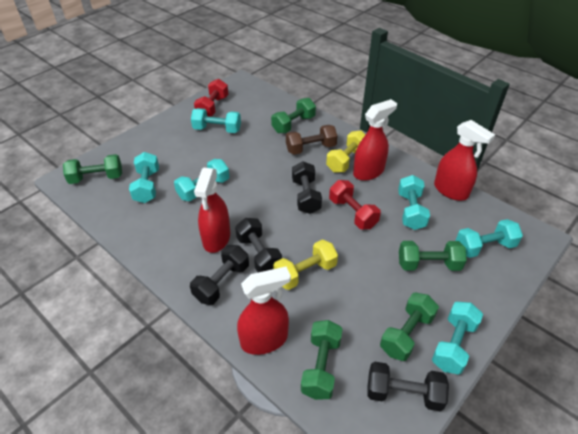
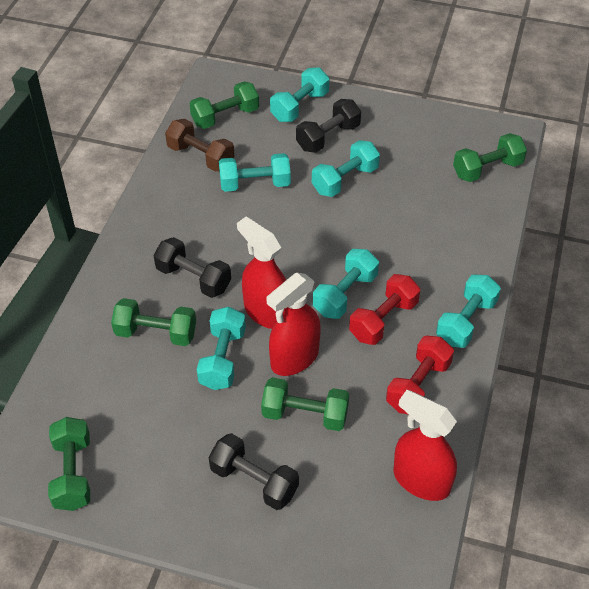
black dumbbell: [190,245,249,305] [235,218,282,272] [292,161,322,214] [367,362,449,411] = 4 -> [154,237,231,298] [209,433,299,510] [296,99,361,153] = 3
red spray bottle: [194,168,230,253] [237,266,291,355] [353,99,397,181] [434,120,495,201] = 4 -> [237,216,286,329] [267,273,321,376] [393,390,457,501] = 3
yellow dumbbell: [273,240,338,290] [326,131,365,173] = 2 -> none = 0

